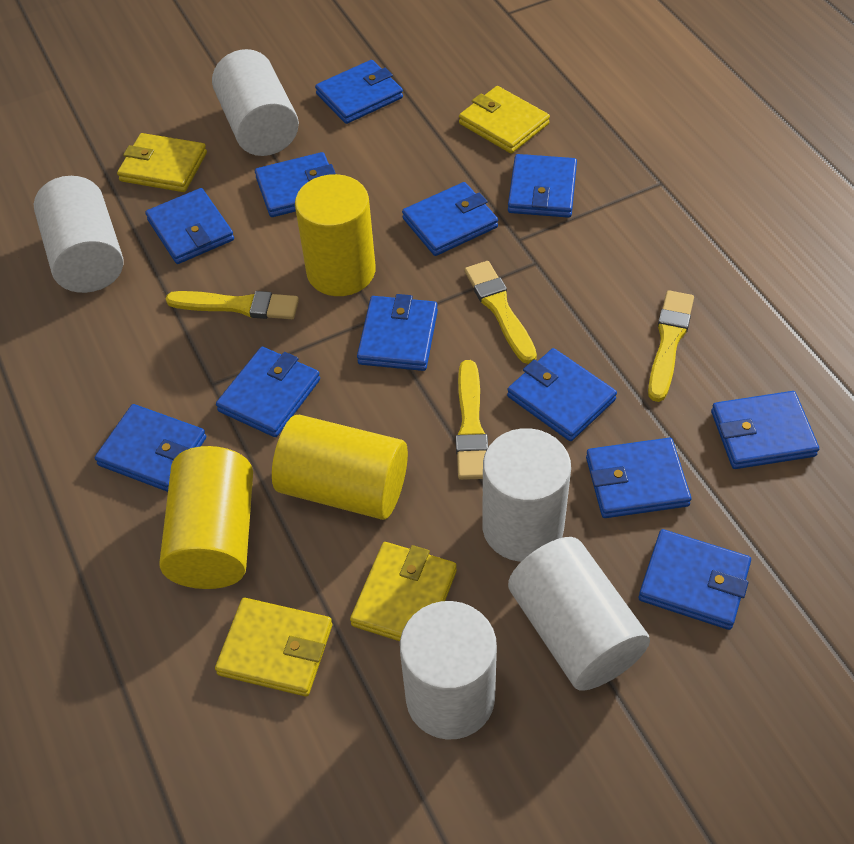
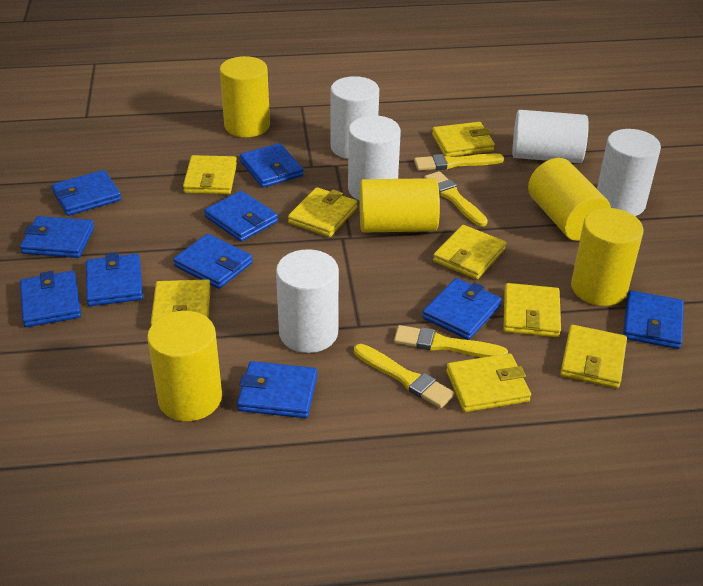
blue wallet: [95,404,206,492] [145,188,234,264] [216,347,320,437] [255,152,336,217] [315,60,403,124] [357,294,438,371] [402,182,498,256] [507,348,617,441] [508,154,577,218] [586,438,691,518] [639,529,751,630] [711,391,819,469] = 12 -> [20,216,94,258] [20,271,81,327] [51,170,121,216] [86,253,143,306] [173,234,253,289] [204,191,278,242] [237,361,317,418] [240,143,303,188] [422,278,502,340] [623,290,684,349] = 10
yellow cylinder: [159,446,253,589] [272,415,408,520] [295,174,376,296] = 3 -> [147,311,222,421] [220,56,270,137] [359,178,440,233] [528,158,611,241] [571,208,644,306] = 5
yellow wallet: [117,133,207,192] [215,598,332,696] [350,542,457,641] [459,86,550,153] = 4 -> [151,279,211,325] [183,155,237,194] [288,187,358,237] [432,122,495,157] [433,225,506,279] [446,353,531,412] [503,283,561,337] [560,325,627,388] = 8

